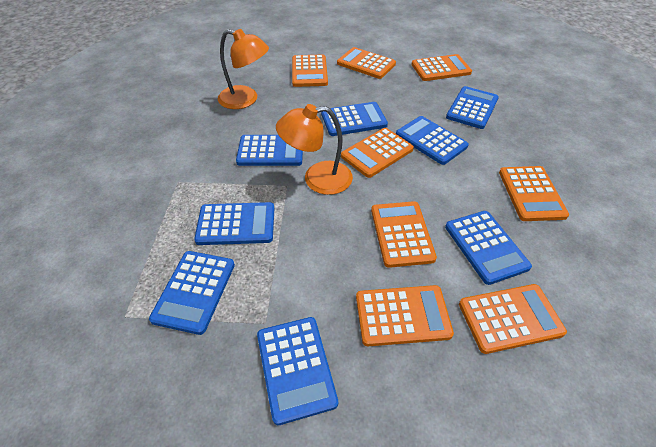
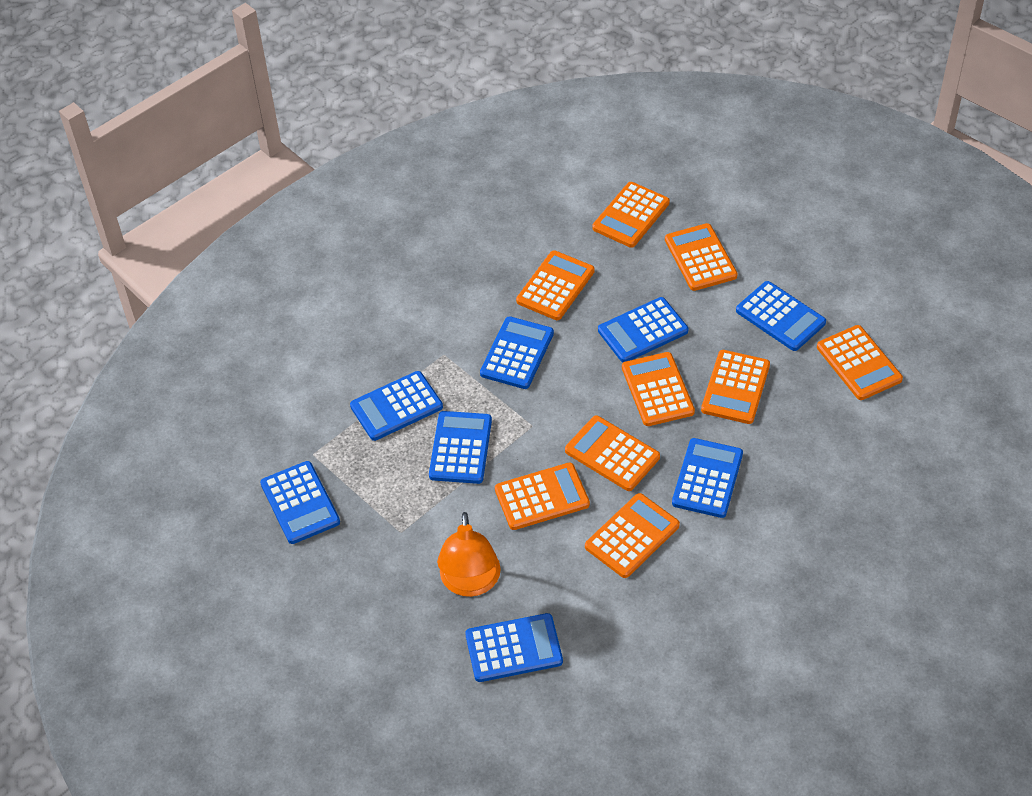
orange calculator: [292,54,328,87] [337,47,396,79] [341,128,414,178] [356,285,454,346] [371,201,437,268] [411,54,472,81] [459,284,567,354] [499,166,569,221] = 8 -> [495,462,590,530] [516,250,595,320] [565,415,660,491] [585,493,680,578] [592,182,670,248] [622,352,695,426] [665,223,738,291] [701,350,770,424] [817,325,903,400] = 9
orange lamp: [218,29,269,109] [276,104,353,195] = 2 -> [437,512,501,597] = 1

